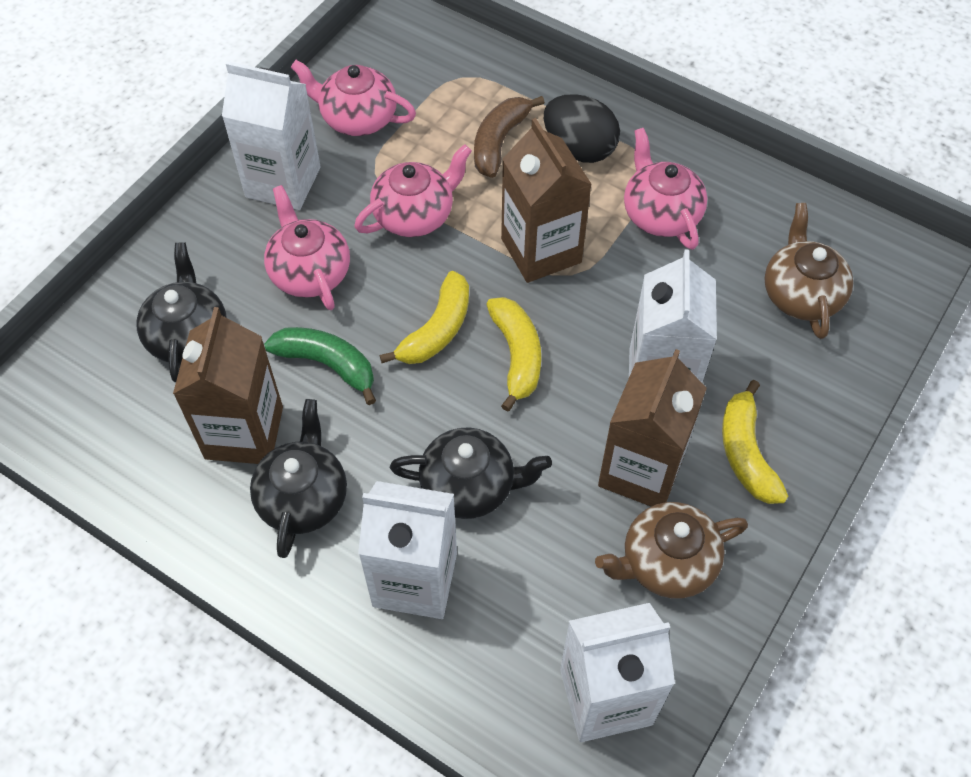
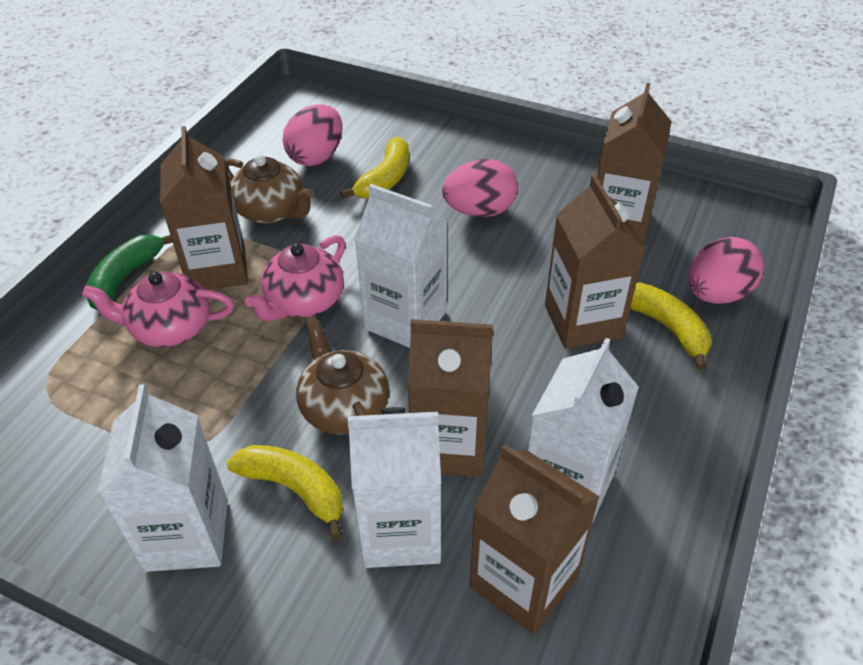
black egg: [544,94,620,163] = 1 -> none = 0
black teapot: [137,242,227,383] [250,399,347,558] [390,427,552,519] = 3 -> none = 0
brown banana: [474,96,545,178] = 1 -> none = 0
brown carton: [173,307,283,464] [501,118,592,283] [598,349,707,507] = 3 -> [160,126,248,290] [407,319,493,477] [470,444,600,635] [545,175,645,349] [597,83,672,244] = 5
pink egg: none = 0 -> [283,104,343,166] [442,159,518,217] [688,237,764,304] = 3
pink teapot: [264,185,350,310] [291,60,416,136] [354,144,472,237] [624,128,707,250] = 4 -> [82,271,234,347] [245,235,346,321] = 2

